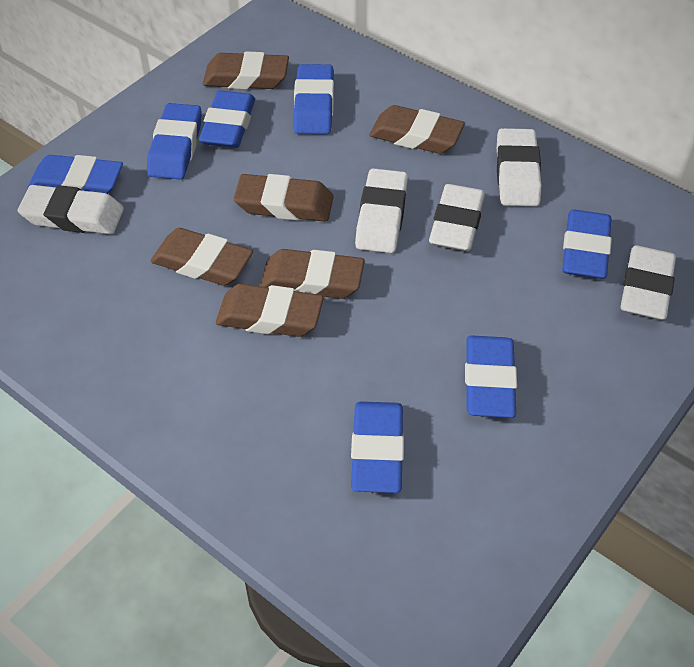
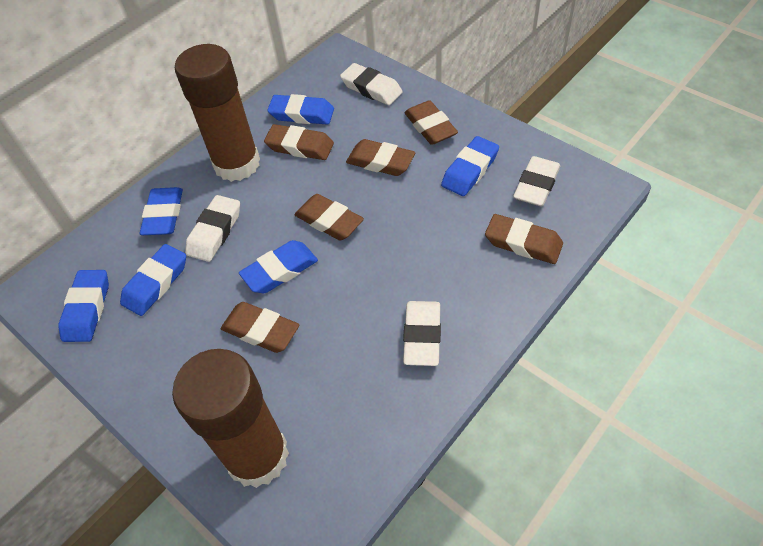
blue eraser: [27,155,123,194] [147,103,202,180] [199,91,255,148] [294,64,334,135] [351,401,404,493] [465,335,517,418] [562,209,612,279] = 7 -> [58,270,109,342] [120,244,186,316] [140,187,183,235] [239,240,318,293] [267,94,334,125] [441,136,499,196] = 6
brown glue stick: none = 0 -> [172,349,289,488] [175,44,260,182] = 2
white eraser: [18,185,124,234] [355,168,408,253] [429,184,485,251] [497,128,542,206] [621,245,676,320] = 5 -> [185,195,240,262] [340,63,403,105] [403,301,441,366] [513,156,560,206] = 4

